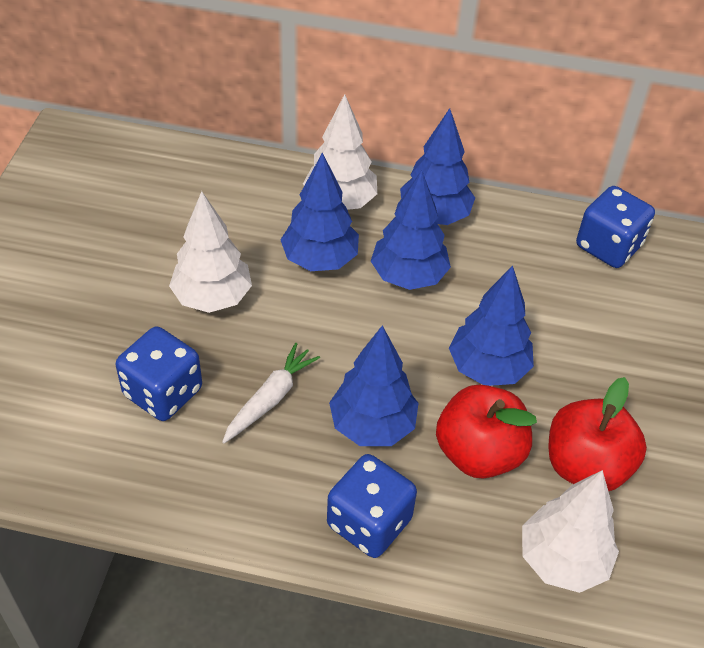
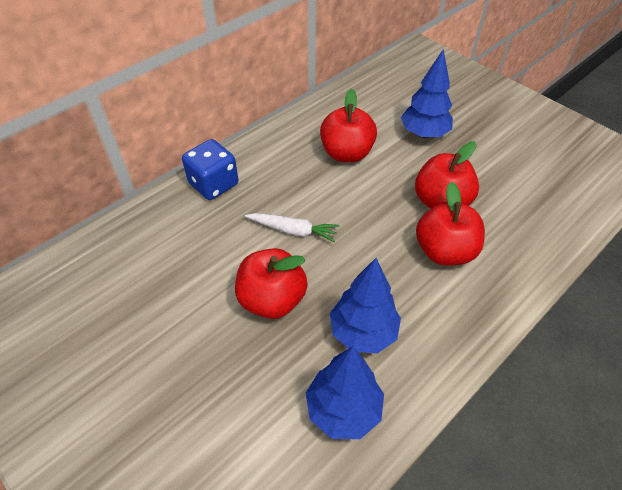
blue dice: [116,326,202,421] [327,454,417,558] [576,186,655,268] = 3 -> [182,139,238,200] = 1
blue tree: [281,153,359,271] [329,325,419,446] [371,170,451,290] [400,108,475,225] [449,266,534,386] = 5 -> [306,346,384,439] [330,258,401,353] [401,49,453,138] = 3
red apple: [436,384,537,479] [548,377,647,491] = 2 -> [235,248,308,319] [320,89,377,162] [415,142,479,209] [416,182,485,266] = 4
white tree: [169,191,252,313] [303,94,377,210] [522,470,619,593] = 3 -> none = 0

